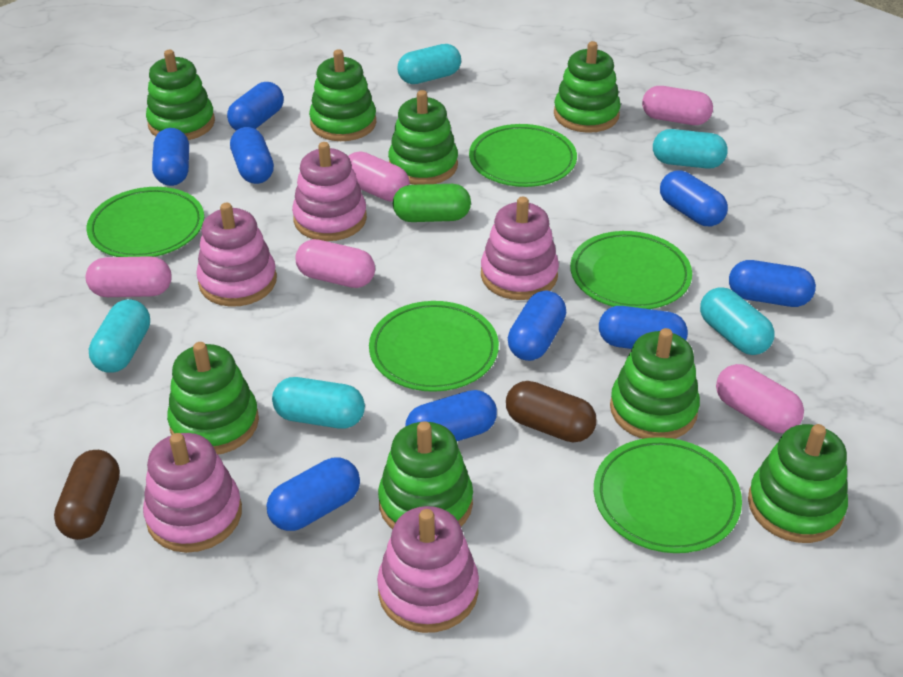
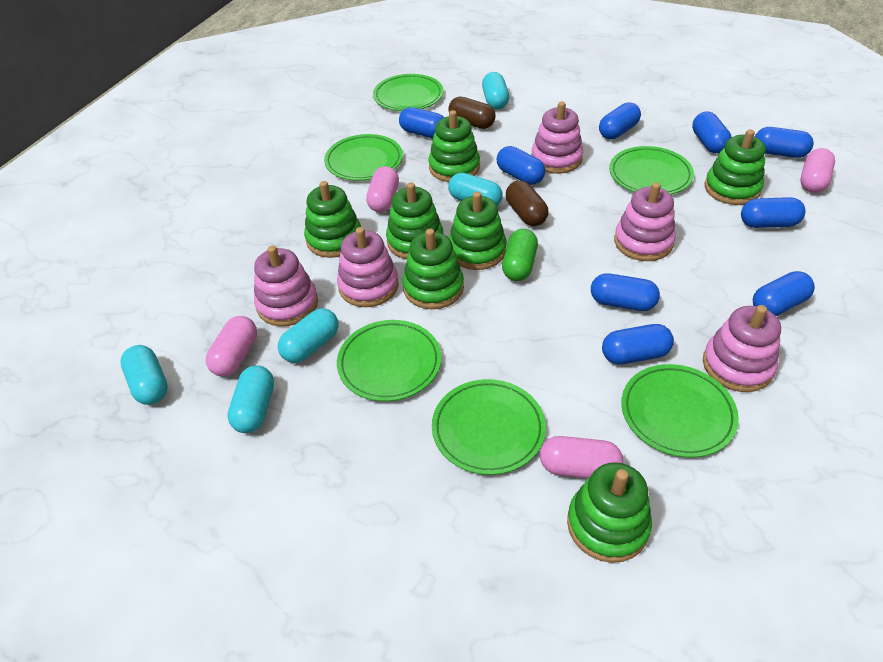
green plate: [87,187,204,257] [369,301,499,392] [469,124,577,187] [570,231,692,309] [594,437,742,553] = 5 -> [324,134,403,181] [337,320,441,401] [373,74,444,111] [432,379,546,475] [609,146,694,194] [621,364,739,458] = 6
green stacking toy: [146,50,215,140] [167,342,259,455] [309,49,376,141] [378,421,473,529] [388,90,458,185] [554,41,621,133] [610,328,700,439] [748,424,848,543] = 8 -> [304,181,361,258] [386,182,443,259] [402,229,464,309] [428,110,480,182] [449,192,506,270] [567,462,652,563] [705,129,766,205] = 7
pink capsule: [86,256,172,297] [295,239,375,288] [348,152,410,202] [642,86,713,125] [716,364,804,433] = 5 -> [206,316,257,377] [366,166,399,212] [540,436,623,478] [800,148,835,193] = 4

